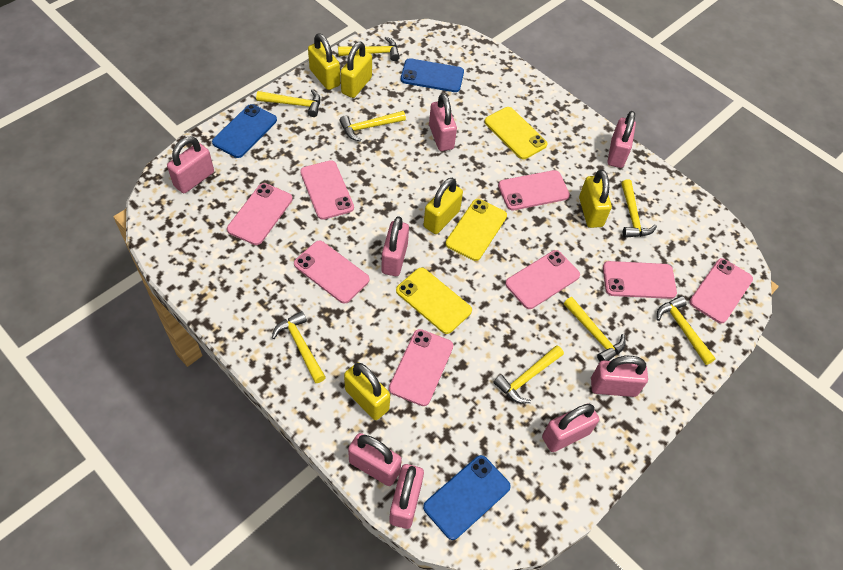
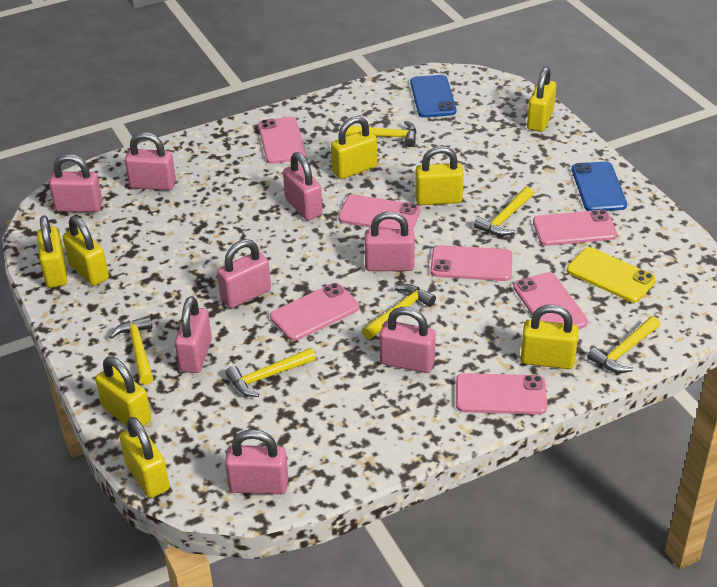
blue phone: [212,104,277,158] [401,58,464,92] [423,455,511,540] = 3 -> [410,75,456,118] [572,161,627,211] = 2
pink phone: [227,183,293,245] [294,240,369,304] [300,160,354,220] [389,329,453,406] [498,170,570,210] [505,250,580,309] [603,261,677,299] [689,258,753,324] = 8 -> [258,117,306,164] [270,283,360,341] [338,194,420,230] [430,245,512,281] [456,373,547,415] [513,272,588,329] [533,210,617,246] = 7
yellow hammer: [256,89,320,117] [272,311,326,383] [338,37,400,61] [339,111,406,141] [493,345,564,404] [564,297,626,361] [621,179,657,238] [657,296,716,365] = 8 -> [109,316,153,385] [225,348,316,397] [345,121,417,147] [362,284,436,339] [474,187,534,236] [587,316,660,373] = 6
yellow padlock: [308,33,340,90] [340,41,372,98] [344,363,390,420] [424,178,463,234] [579,170,612,228] = 5 -> [37,215,67,288] [63,216,109,286] [95,356,151,426] [120,417,170,498] [331,116,377,179] [415,146,464,205] [521,304,579,369] [527,67,556,132] = 8
yellow phone: [396,267,472,334] [446,199,507,261] [484,107,547,159] = 3 -> [567,247,656,303] = 1

